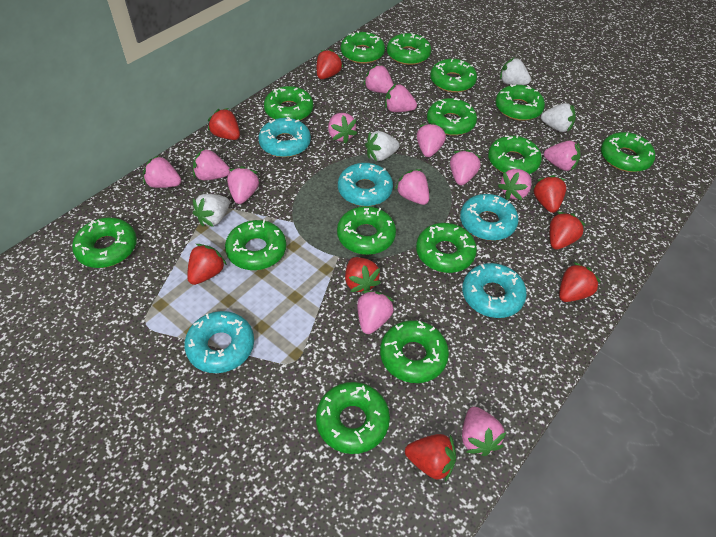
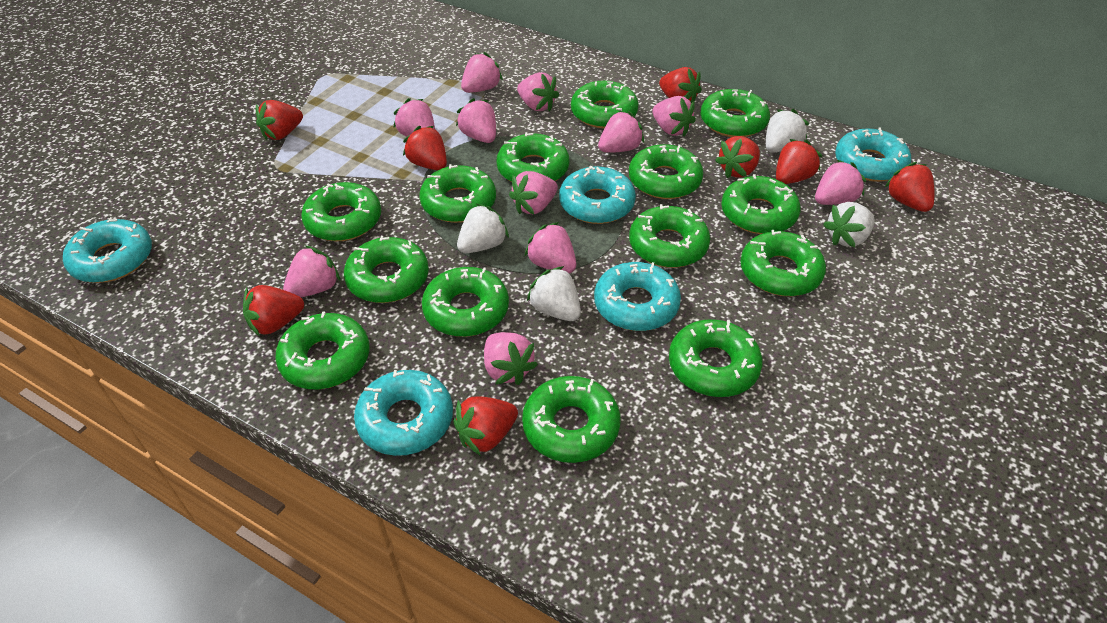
pink strawberry: [143,155,181,188] [193,148,230,180] [227,166,260,204] [328,113,357,144] [357,291,394,334] [363,64,394,93] [385,84,417,112] [395,169,429,205] [417,122,446,157] [450,149,481,185] [462,407,507,456] [498,169,532,200] [544,141,581,171] = 13 -> [283,245,340,297] [393,98,435,137] [456,98,496,143] [461,52,503,93] [484,332,538,385] [509,171,558,214] [517,72,559,112] [525,222,576,273] [598,110,644,153] [652,96,696,137] [815,160,866,205] = 11

